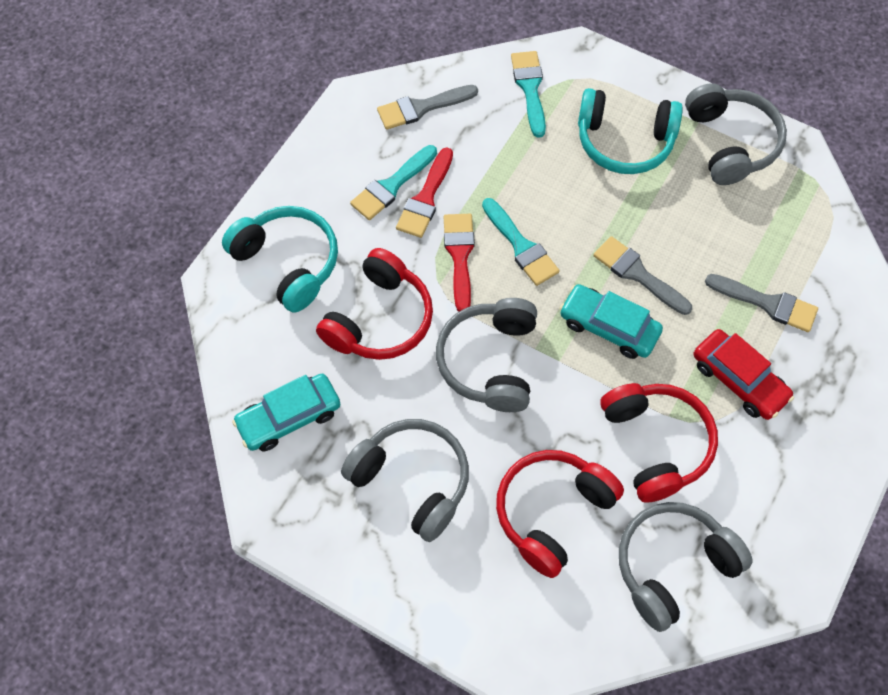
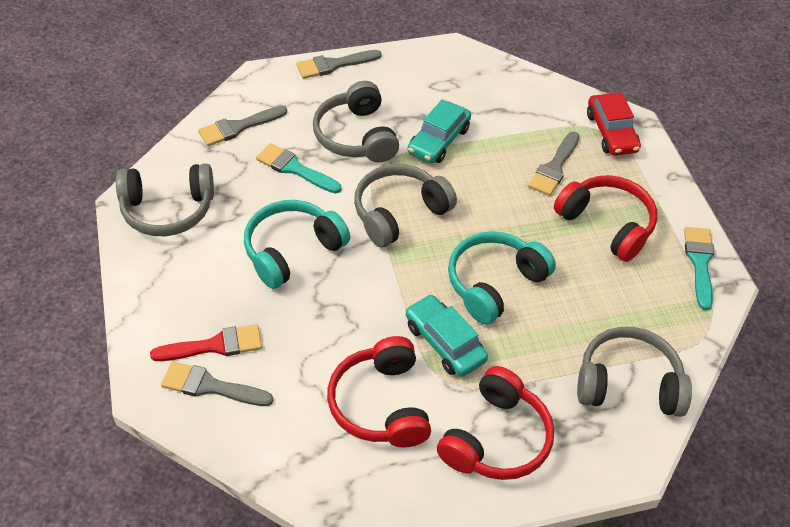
grey brush: [377,85,478,130] [593,236,692,315] [705,274,818,332] = 3 -> [161,362,273,406] [198,106,287,146] [296,50,381,79] [528,132,580,196] = 4
red brush: [396,148,453,238] [444,214,475,312] = 2 -> [150,324,262,361] = 1
turquoise brush: [350,145,437,220] [482,198,560,286] [511,51,546,138] = 3 -> [256,143,342,194] [684,227,714,310] = 2

